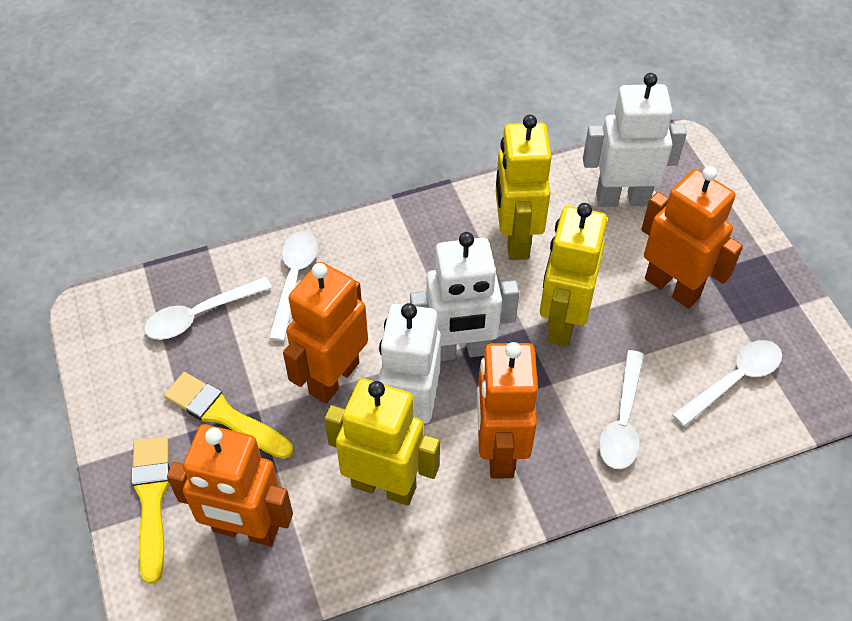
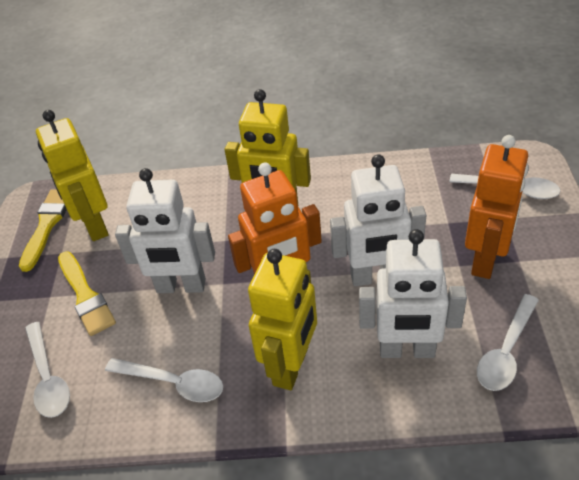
orange robot: [167,424,293,546] [283,262,368,404] [477,342,538,478] [641,166,743,308] = 4 -> [228,162,322,275] [465,135,529,279] = 2

